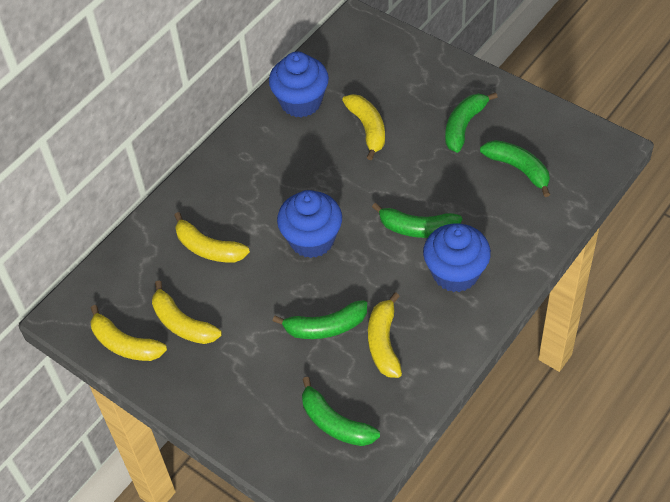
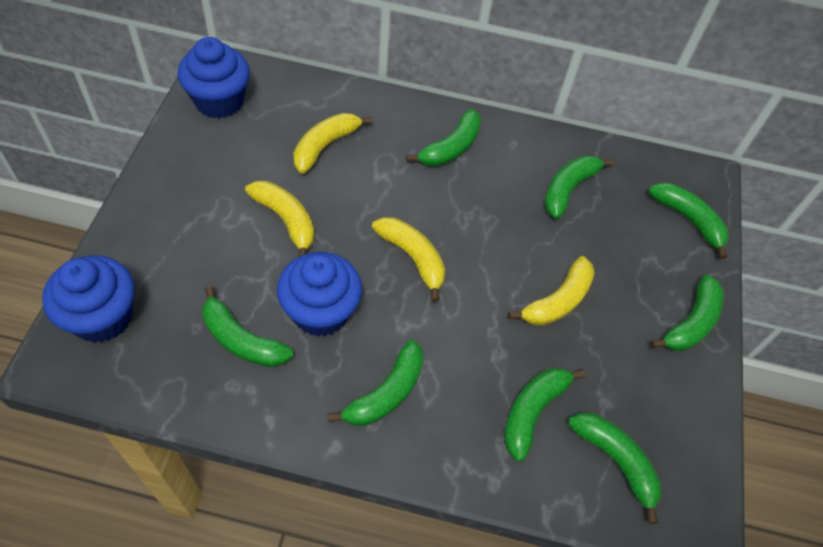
green banana: [273,300,367,339] [302,377,380,446] [372,203,462,238] [445,92,498,153] [480,140,550,197] = 5 -> [202,286,293,367] [327,340,424,426] [406,108,481,166] [504,368,586,462] [544,155,614,219] [568,413,661,524] [648,182,729,259] [651,274,724,351] = 8
yellow banana: [90,305,167,361] [152,281,222,344] [174,212,250,262] [342,94,385,160] [368,292,402,378] = 5 -> [245,181,314,256] [293,113,372,174] [372,217,445,302] [508,256,595,326] = 4

